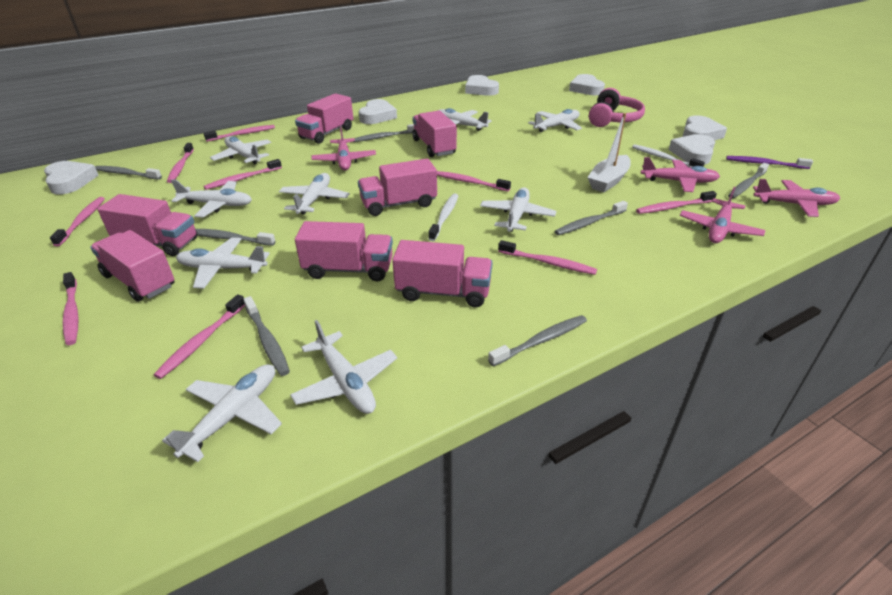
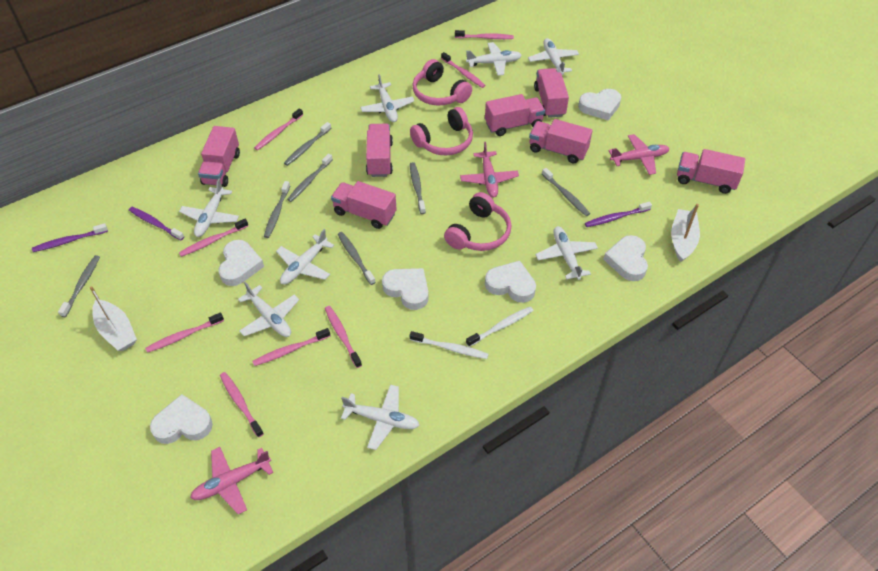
pink headphones: [589,88,645,127] = 1 -> [410,107,473,156] [413,59,472,106] [444,192,511,251] = 3
pink plane: [312,126,376,171] [641,157,720,192] [680,187,765,243] [753,179,840,217] = 4 -> [190,447,273,515] [460,142,519,198] [609,134,670,175] = 3
pink toothbrush: [50,197,105,246] [63,272,79,345] [154,294,245,379] [167,143,194,183] [204,125,275,142] [204,159,282,190] [437,171,511,191] [498,240,597,275] [636,191,717,214] = 9 -> [145,312,224,353] [179,219,248,257] [220,372,264,437] [252,328,330,366] [254,108,303,150] [325,306,362,368] [441,52,486,88] [455,30,514,39] = 8
purple toothbrush: [726,156,813,169] = 1 -> [32,223,108,252] [129,207,184,240] [585,202,652,227] = 3
white boat: [587,113,631,192] = 1 -> [90,286,137,351] [671,204,700,262] = 2
white plane: [162,364,282,462] [171,179,252,218] [176,237,270,289] [210,136,271,165] [279,173,350,214] [290,320,397,414] [438,108,492,131] [480,187,556,232] [528,109,582,132] = 9 -> [179,178,239,237] [238,282,299,337] [276,229,334,284] [341,385,419,450] [360,74,414,122] [466,42,522,76] [528,38,579,75] [536,226,598,280] = 8

